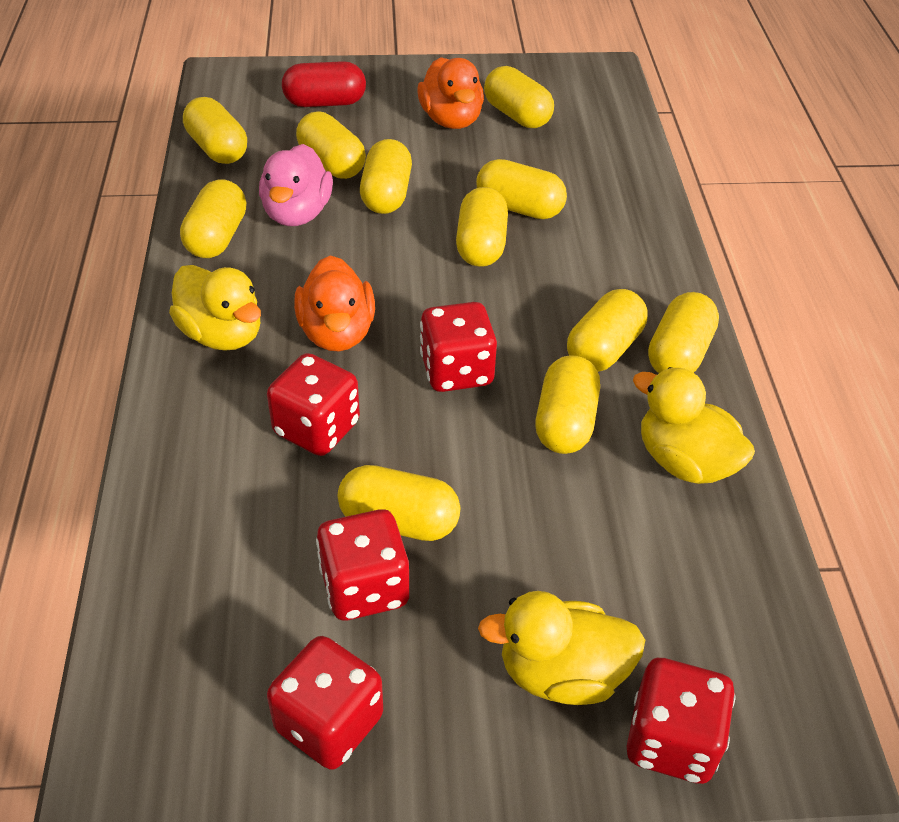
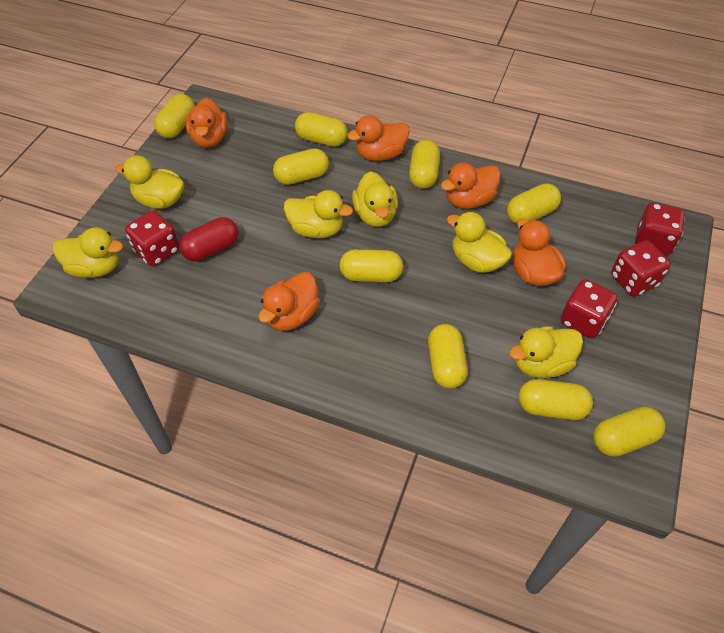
orange duck: [294,255,375,351] [417,57,484,129] = 2 -> [186,98,228,148] [259,272,320,331] [347,115,410,161] [441,163,501,209] [513,219,566,286] = 5
pink duck: [259,144,333,226] = 1 -> none = 0
red dice: [267,353,360,456] [267,636,383,770] [316,509,409,620] [420,302,497,392] [626,658,736,784] = 5 -> [125,211,179,267] [561,279,618,339] [611,240,671,297] [635,202,685,255] = 4
yellow capsule: [180,179,246,258] [183,97,247,164] [296,112,366,179] [338,465,460,541] [360,139,412,214] [456,187,508,267] [476,159,567,219] [484,66,554,128] [536,355,600,454] [567,289,648,372] [648,292,719,373] = 11 -> [154,94,195,138] [273,148,329,185] [295,112,348,147] [340,249,403,282] [409,140,440,189] [428,324,468,389] [507,183,561,224] [519,379,593,420] [593,407,665,457] = 9
yellow duck: [169,265,261,351] [478,591,645,705] [633,367,755,484] = 3 -> [53,227,123,278] [115,155,184,209] [284,190,353,238] [352,171,398,227] [447,212,512,273] [509,326,583,378] = 6

